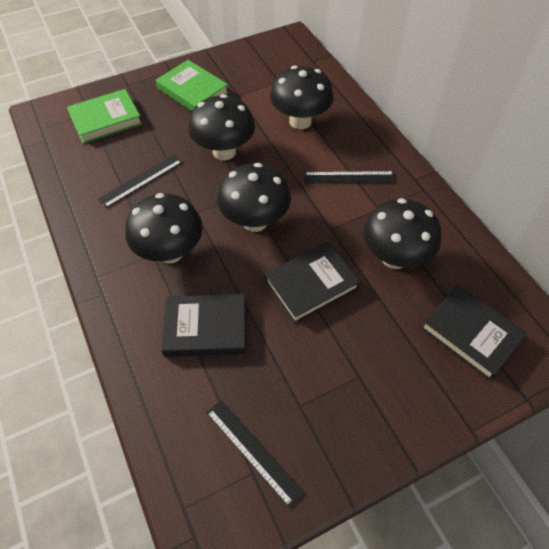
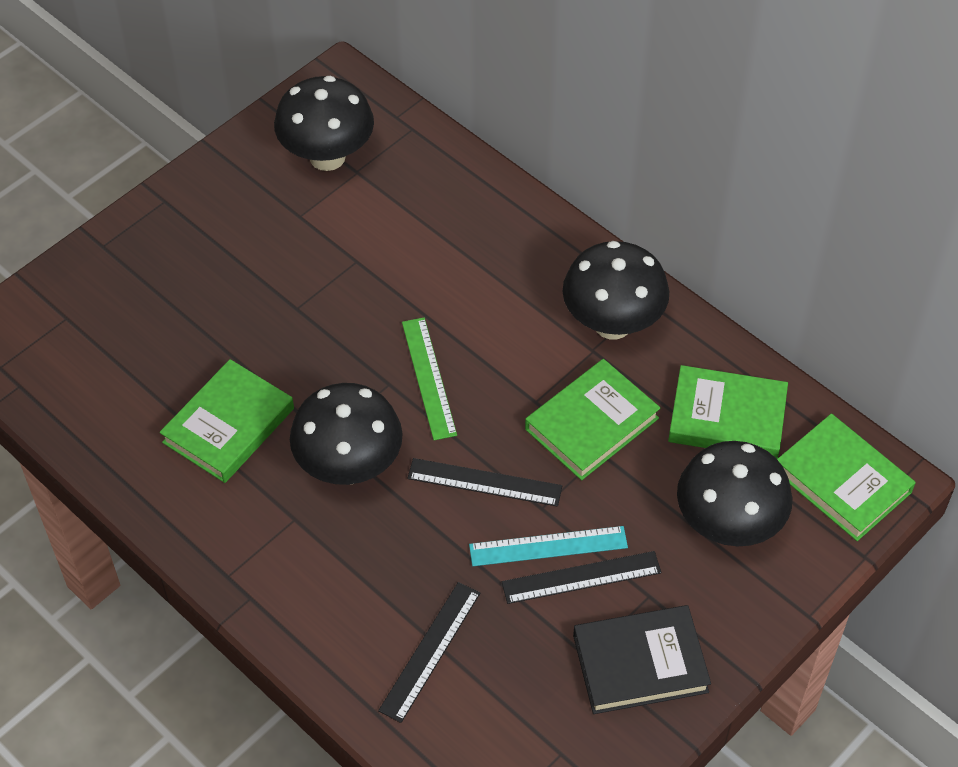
black book: [161,294,246,357] [265,242,360,324] [421,285,527,380] = 3 -> [573,605,711,714] = 1
black mushroom: [125,193,203,264] [188,94,255,160] [217,163,291,232] [270,65,334,129] [363,198,441,269] = 5 -> [274,76,374,171] [290,383,403,485] [563,241,669,340] [677,441,792,546] = 4
green book: [67,89,142,144] [156,60,229,111] = 2 -> [160,359,294,483] [525,359,660,480] [668,365,788,459] [777,414,916,541] = 4
green ruler: none = 0 -> [402,318,457,440] = 1
turquoise ruler: none = 0 -> [469,526,628,566] = 1

